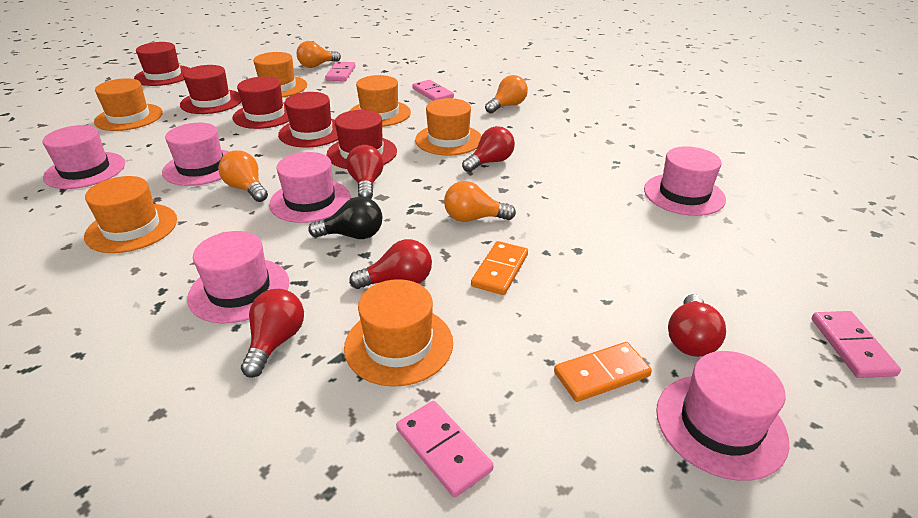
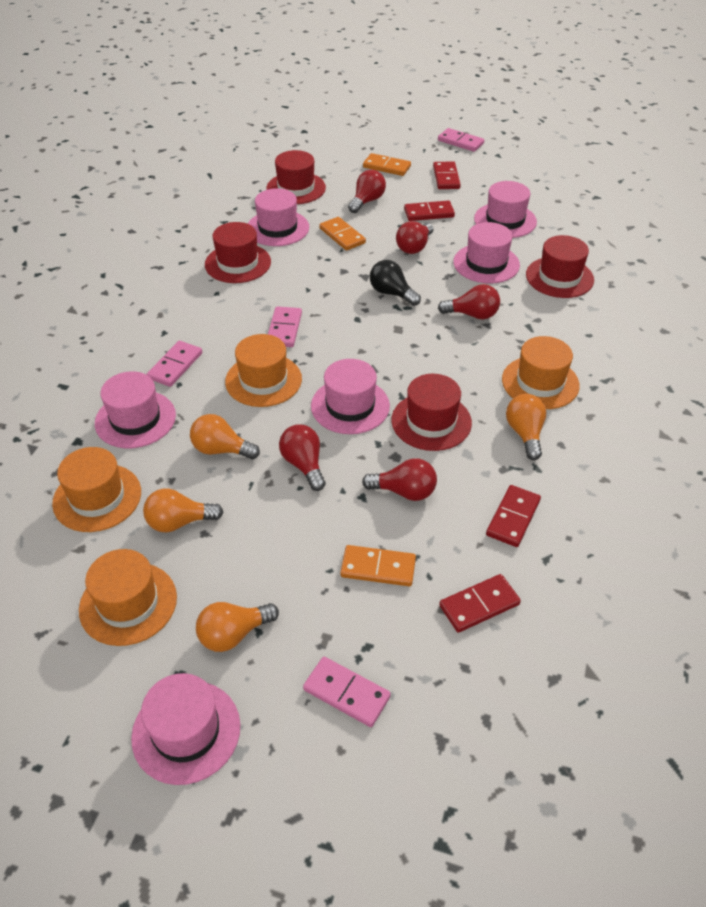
orange domino: [471,241,528,295] [554,342,652,402] = 2 -> [319,217,366,251] [340,545,416,586] [363,153,411,176] = 3
orange hat: [84,176,177,253] [94,78,163,131] [253,52,307,98] [344,279,453,387] [350,75,411,127] [415,98,481,155] = 6 -> [52,447,141,532] [79,549,177,646] [225,334,302,407] [502,336,580,409] = 4
red domino: none = 0 -> [404,200,455,221] [433,161,461,189] [439,574,521,633] [486,485,541,547] = 4
red hat: [134,42,190,86] [180,65,241,114] [233,77,289,129] [278,92,338,147] [326,110,397,169] = 5 -> [205,222,271,283] [266,150,326,204] [391,374,472,451] [526,235,594,298] = 4

